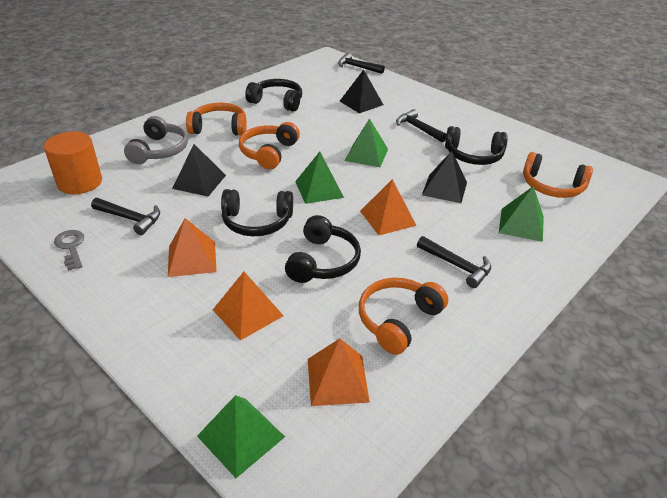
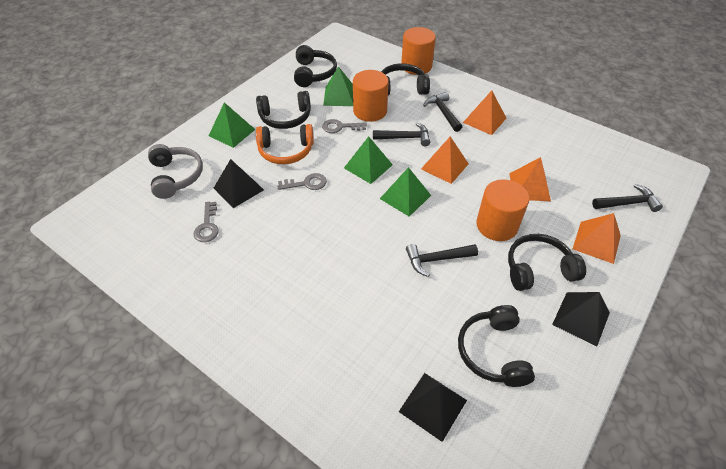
black headphones: [221,189,293,236] [245,79,302,112] [285,215,361,283] [445,126,508,165] = 4 -> [256,91,311,129] [294,45,337,87] [381,63,430,95] [458,305,535,387] [508,234,586,291] = 5
grey key: [54,230,85,271] = 1 -> [193,202,219,242] [277,173,327,190] [322,119,367,133] = 3
orange cylinder: [44,131,102,194] = 1 -> [353,70,389,122] [401,27,436,75] [476,179,529,241] = 3
orange headphones: [186,103,247,136] [239,122,300,169] [359,278,448,355] [523,152,593,198] = 4 -> [256,124,314,164] = 1

